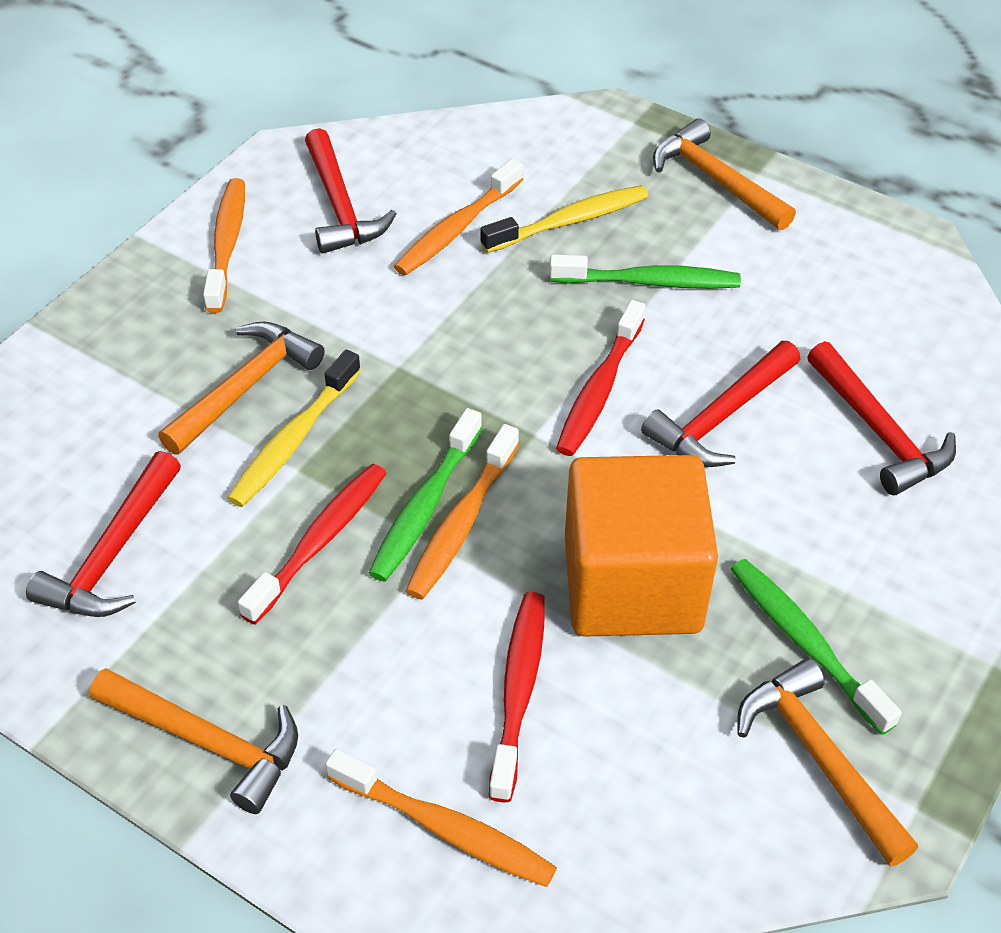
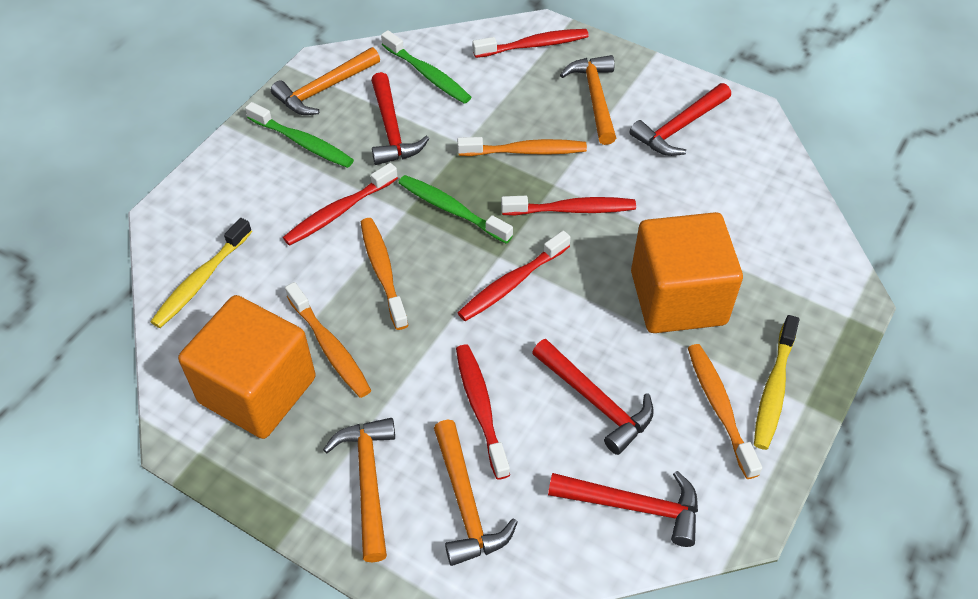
orange cube: [565,455,718,637] = 1 -> [178,295,316,439] [631,212,743,333] = 2
red toothbrush: [238,464,387,625] [489,592,545,803] [556,300,645,456] = 3 -> [283,163,398,246] [456,344,510,480] [458,231,571,321] [472,29,589,58] [501,196,636,216] = 5

